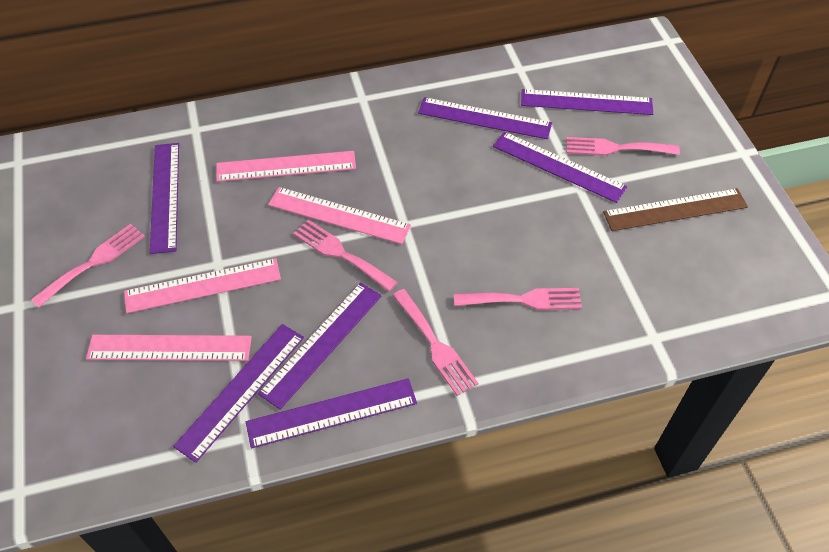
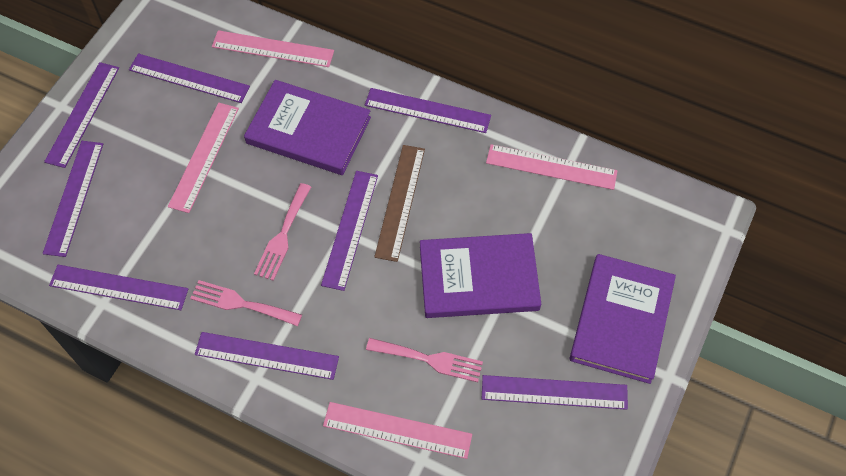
pink fork: [30,224,145,307] [293,219,398,292] [392,289,478,396] [454,288,582,310] [566,137,680,156] = 5 -> [190,280,302,326] [254,183,311,281] [366,338,483,382] = 3
purple book: none = 0 -> [244,80,371,175] [420,233,541,318] [570,254,676,384] = 3
purple ruler: [150,143,179,254] [173,324,304,463] [246,378,417,448] [258,282,382,410] [418,97,552,139] [493,132,627,203] [521,89,653,115] = 7 -> [43,141,103,257] [44,62,119,168] [49,265,188,310] [129,53,250,103] [195,332,339,380] [321,171,378,291] [365,88,491,133] [482,375,628,410] = 8

